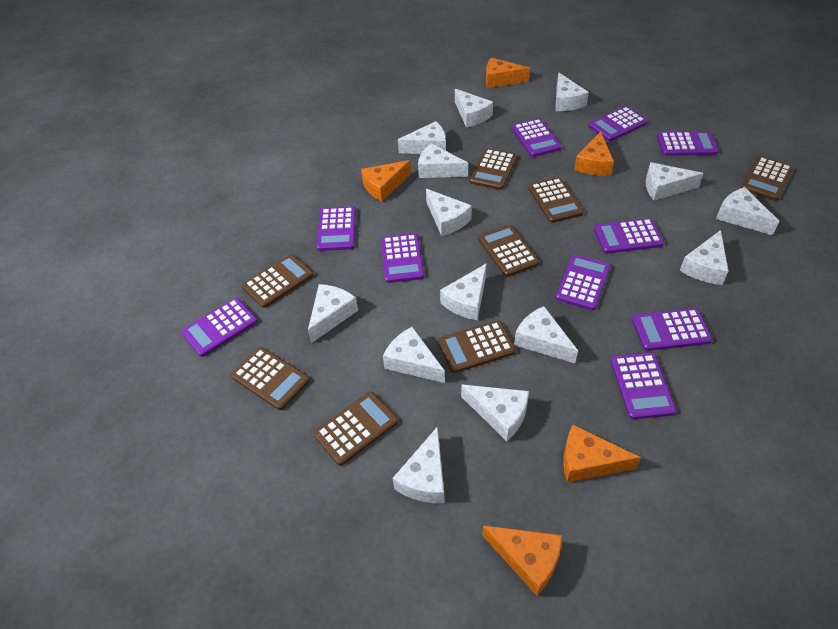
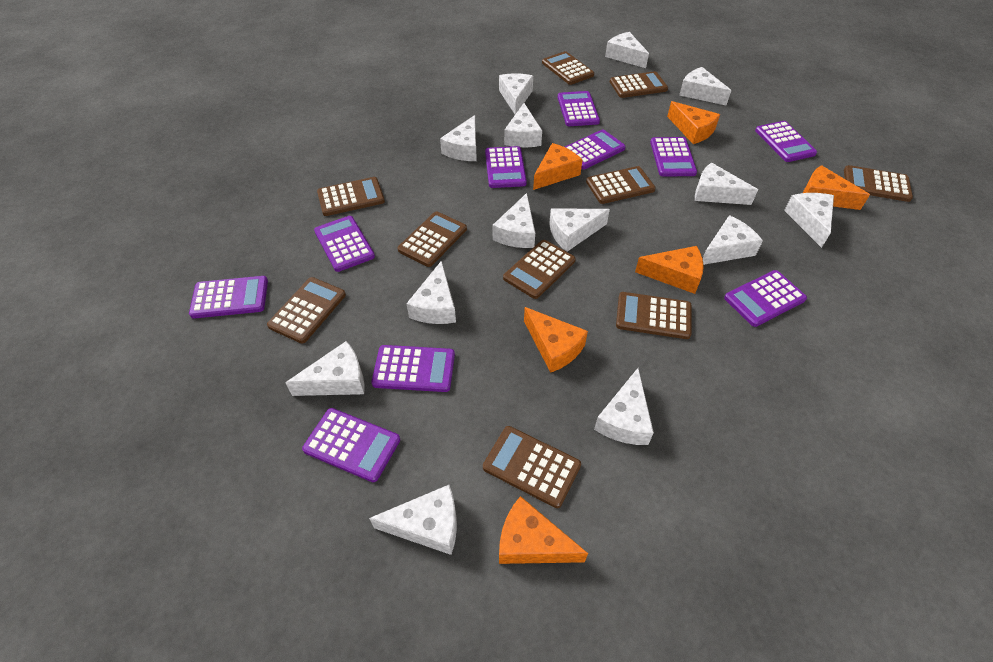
brown calculator: [231,347,310,410] [242,254,314,308] [314,392,398,466] [438,320,516,373] [470,148,517,190] [478,225,539,277] [528,177,584,223] [741,156,793,201] = 8 -> [267,277,346,344] [317,177,385,216] [398,212,467,267] [483,426,581,508] [503,240,576,299] [542,51,594,85] [586,166,656,204] [610,71,668,98] [616,292,692,339] [844,165,913,202] = 10
orange cheese: [361,160,411,202] [482,526,562,596] [486,58,530,88] [563,425,641,482] [574,131,614,176] = 5 -> [499,496,588,564] [524,307,588,373] [533,143,582,190] [635,246,704,294] [667,101,720,144] [803,165,870,210] = 6

